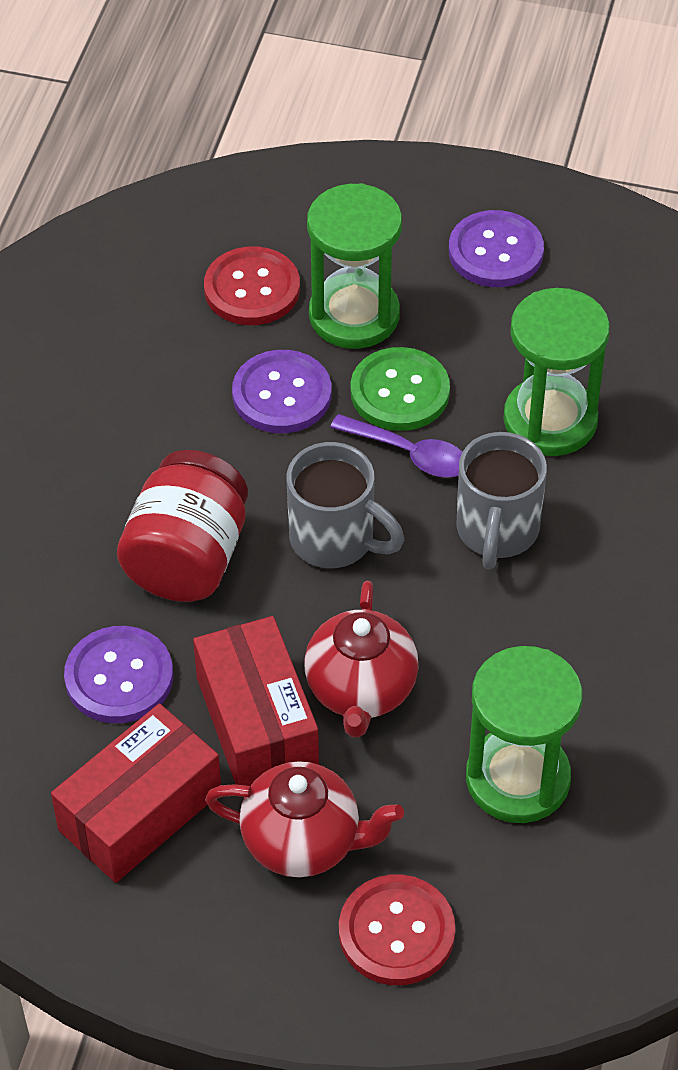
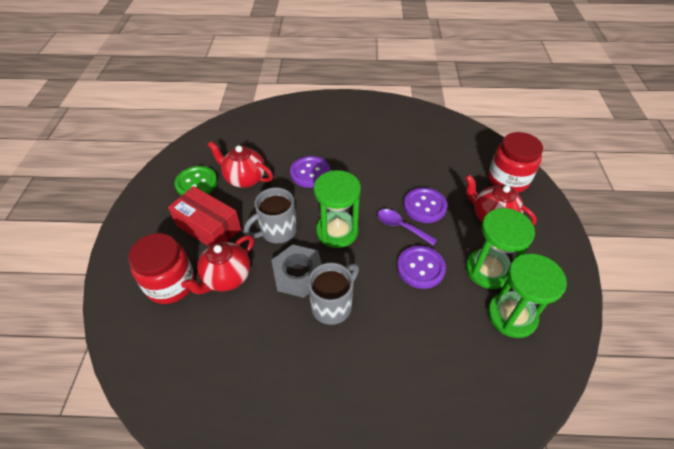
grey nut: none = 0 -> [271,244,322,298] = 1
red box: [51,704,221,883] [193,616,319,786] = 2 -> [168,186,241,246] = 1
red button: [204,246,300,325] [339,874,455,985] = 2 -> none = 0
red jar: [117,450,248,602] = 1 -> [128,233,195,304] [488,132,543,193] = 2
red teapot: [205,761,404,877] [304,581,419,738] = 2 -> [181,235,254,294] [208,141,273,188] [465,174,537,226] = 3

